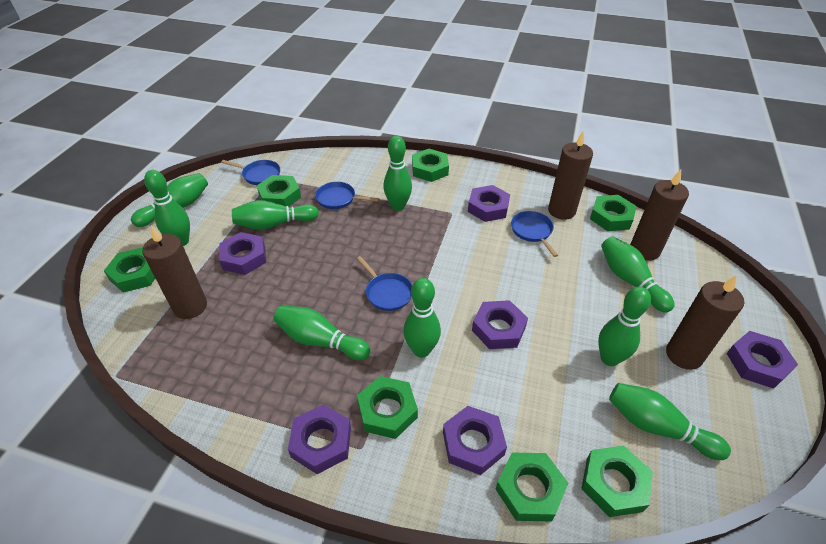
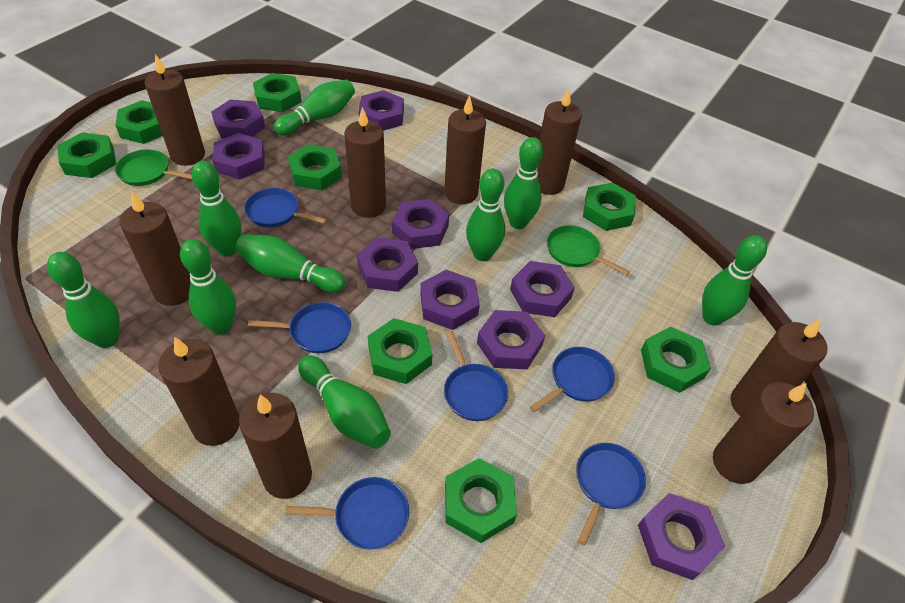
blue pan: [221,160,280,185] [315,182,379,209] [357,256,412,311] [511,211,558,257] = 4 -> [244,188,327,227] [248,302,351,353] [285,477,409,550] [444,330,508,421] [530,347,615,413] [576,443,646,546] = 6
brown candle: [142,225,207,319] [548,132,593,220] [630,170,689,261] [666,275,744,370] = 4 -> [120,192,191,306] [145,54,205,166] [158,337,239,446] [239,393,312,499] [344,107,386,218] [444,95,486,204] [537,88,582,195] [713,382,814,484] [731,319,828,416] = 9
green nut: [104,247,155,293] [257,175,301,207] [357,376,418,439] [412,149,449,182] [496,453,568,522] [581,446,653,517] [590,195,637,231] = 7 -> [57,132,116,178] [115,100,163,144] [253,73,302,112] [288,144,342,190] [368,318,432,384] [445,458,517,543] [583,183,636,231] [641,327,711,393] = 8
green pan: none = 0 -> [115,149,192,186] [547,225,630,276] = 2
purple nut: [219,232,266,275] [288,404,351,474] [443,406,507,475] [468,185,510,222] [472,300,528,349] [727,331,798,389] = 6 -> [211,100,265,139] [212,133,265,180] [357,237,418,292] [358,90,404,131] [392,199,449,249] [420,270,480,330] [477,310,545,369] [510,261,575,317] [638,493,725,580] = 9

